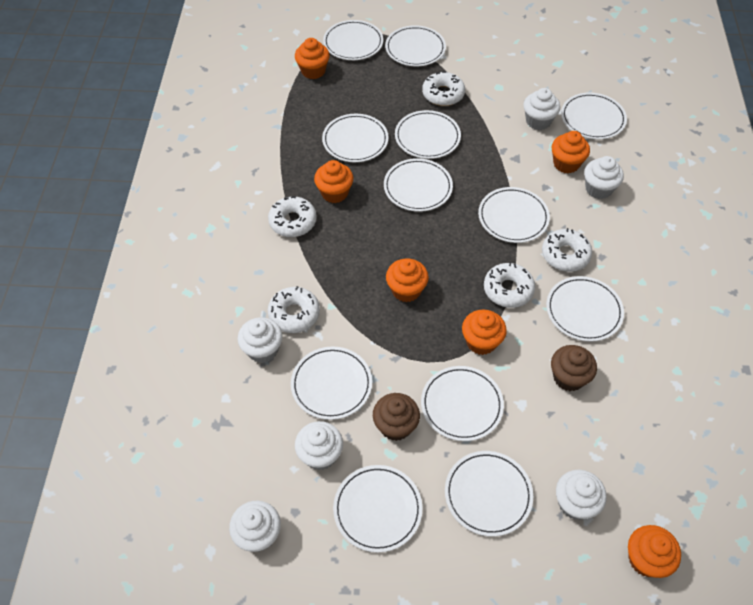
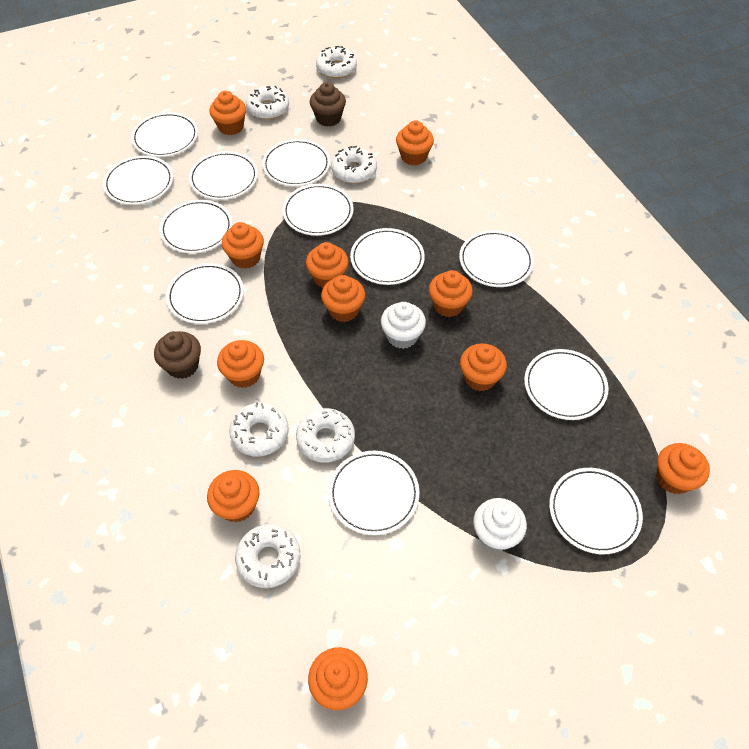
orange cupcake: [295,38,330,79] [314,160,353,203] [386,258,429,302] [462,310,507,355] [552,131,590,173] [628,525,681,578] = 6 -> [207,470,259,522] [210,91,246,135] [217,340,264,388] [222,222,264,269] [306,242,349,288] [308,647,368,710] [321,275,365,322] [396,120,434,166] [429,270,473,317] [460,343,507,391] [656,443,710,494] = 11
white cupcake: [229,501,281,552] [238,317,283,363] [295,421,343,470] [523,88,560,130] [556,470,607,520] [584,156,624,199] = 6 -> [381,302,426,349] [473,498,527,551] = 2
white donut: [268,196,317,237] [268,286,320,333] [422,71,465,106] [484,262,535,308] [542,228,592,272] = 5 -> [229,402,289,457] [235,524,300,588] [246,86,289,119] [296,408,355,463] [316,46,357,78] [331,146,377,183] = 6

